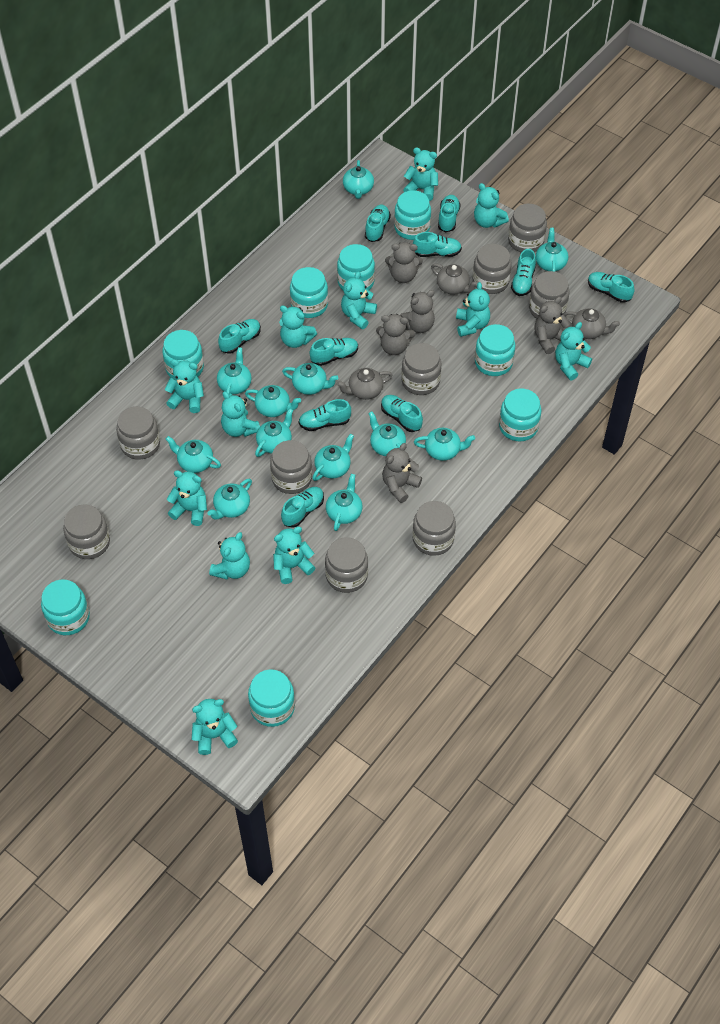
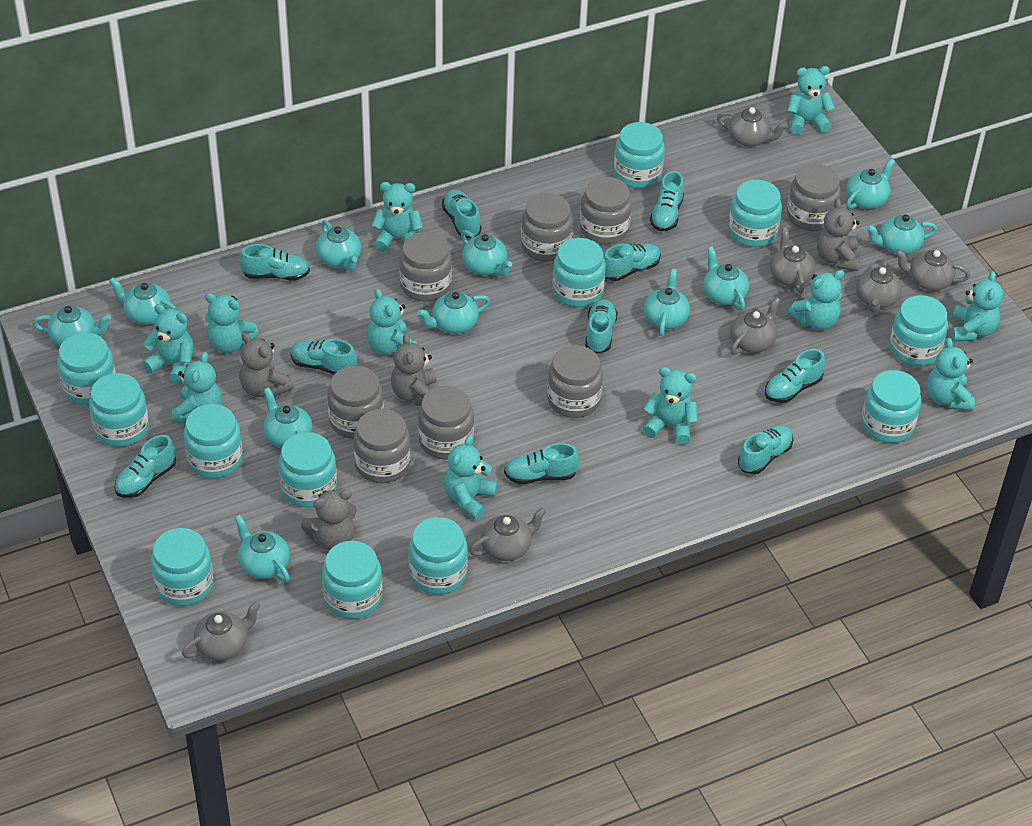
grey jar: [63,504,110,559] [116,406,160,460] [270,440,312,494] [325,537,368,593] [401,343,441,395] [412,501,456,556] [473,244,512,294] [508,204,547,253] [529,271,569,319] = 9 -> [327,366,384,439] [353,409,411,483] [399,232,452,302] [418,386,474,460] [521,193,573,262] [547,345,603,418] [580,177,632,244] [787,164,841,231] = 8
grey teapot: [337,368,393,400] [431,264,478,295] [563,308,620,339] = 3 -> [182,601,261,661] [469,507,546,561] [717,107,788,147] [730,297,780,355] [770,227,815,293] [856,259,902,313] [895,249,970,291] = 7
grey teddy bear: [376,314,415,355] [382,443,422,503] [385,242,423,283] [400,290,435,333] [534,297,570,354] = 5 -> [239,333,294,397] [301,489,357,550] [391,333,437,406] [817,198,861,271] = 4
turquoise jar: [41,579,90,635] [162,330,204,377] [248,669,295,727] [290,267,328,318] [337,244,375,290] [394,190,431,240] [475,324,515,376] [499,389,541,441] = 8 -> [57,332,116,405] [89,373,149,447] [151,528,213,606] [183,404,243,479] [278,432,337,507] [322,541,382,619] [408,517,468,595] [552,238,606,307] [614,122,665,188] [728,180,782,247] [861,370,921,443] [890,295,948,366] = 12
turquoise teapot: [166,436,221,473] [207,478,252,520] [217,347,252,396] [245,385,301,417] [255,408,293,457] [282,363,338,395] [313,434,354,481] [326,474,363,531] [343,160,374,199] [368,411,406,456] [414,428,475,461] [536,228,568,272] = 12 -> [33,306,111,346] [109,277,179,325] [235,515,290,582] [263,387,313,448] [316,220,361,271] [417,292,490,334] [461,230,512,276] [644,269,690,336] [703,246,749,310] [846,158,895,209] [866,214,937,255] = 11
turquoise teddy bear: [165,359,204,413] [167,470,207,526] [192,699,238,755] [209,532,250,579] [221,391,260,437] [273,527,316,584] [279,306,317,348] [341,271,377,329] [403,147,438,201] [456,282,490,337] [474,183,509,228] [555,322,592,380] = 12 -> [142,304,194,384] [172,352,222,423] [205,293,259,353] [367,289,417,355] [371,182,423,251] [444,435,498,520] [643,367,698,445] [787,66,835,135] [788,270,844,330] [927,338,975,411] [951,271,1003,341] = 11

